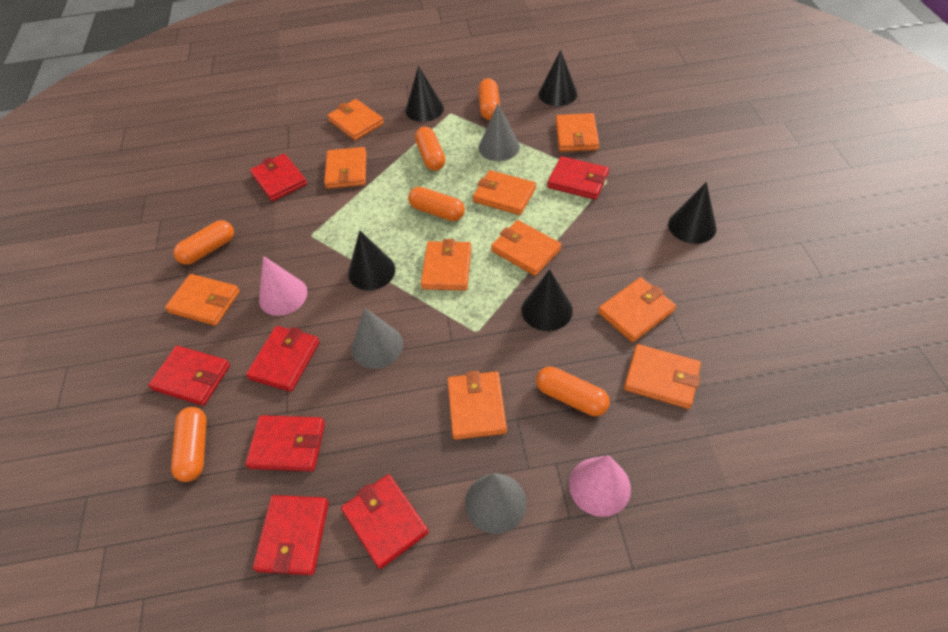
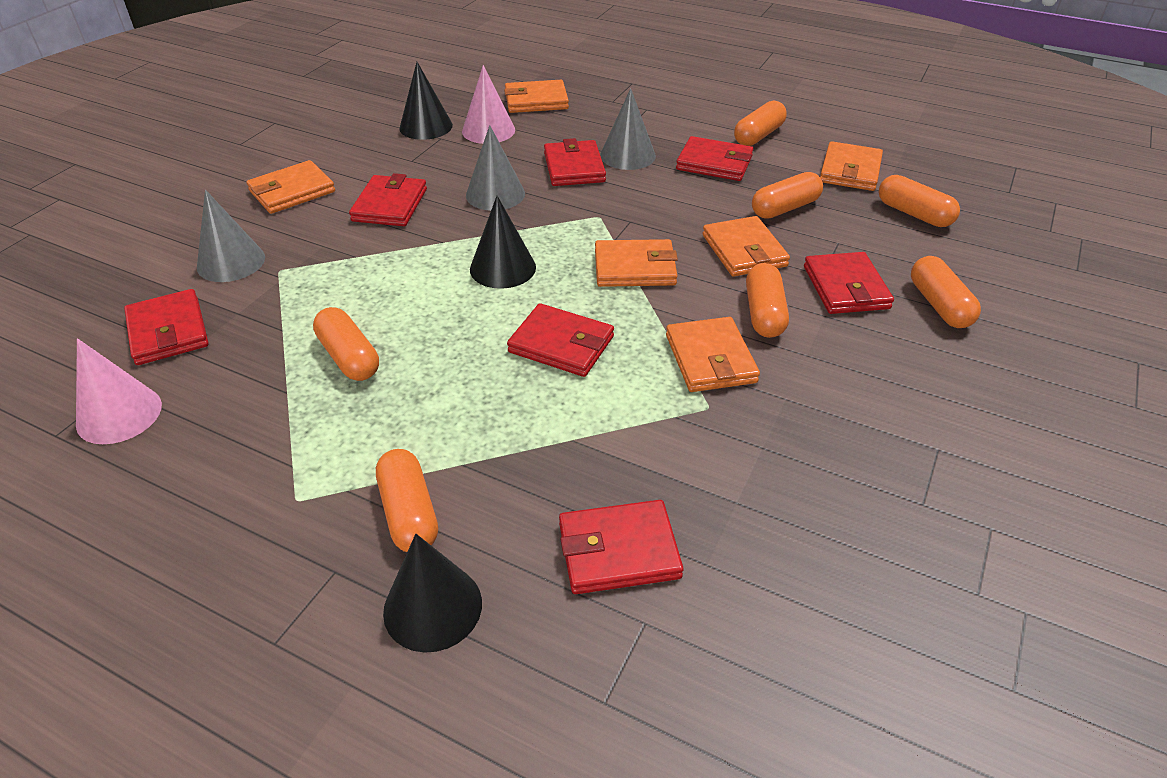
black cone: [348,230,395,290] [405,66,444,122] [522,269,573,331] [539,50,577,106] [668,182,717,244] = 5 -> [383,534,482,653] [399,62,453,140] [470,196,536,289] = 3
orange capsule: [171,407,207,482] [173,220,234,265] [408,187,465,221] [415,127,445,171] [478,78,500,120] [536,366,610,416] = 6 -> [313,307,379,381] [376,449,438,552] [734,101,787,146] [746,263,789,338] [752,172,823,219] [879,175,960,227] [911,256,981,328] = 7
orange wallet: [165,274,240,326] [324,147,367,189] [327,99,384,141] [421,239,471,291] [447,371,507,440] [473,170,536,215] [491,220,562,276] [556,113,599,152] [598,277,676,342] [624,344,701,409] = 10 -> [247,160,335,214] [504,80,569,113] [595,239,678,287] [666,317,760,392] [703,216,790,277] [820,141,883,191] = 6

